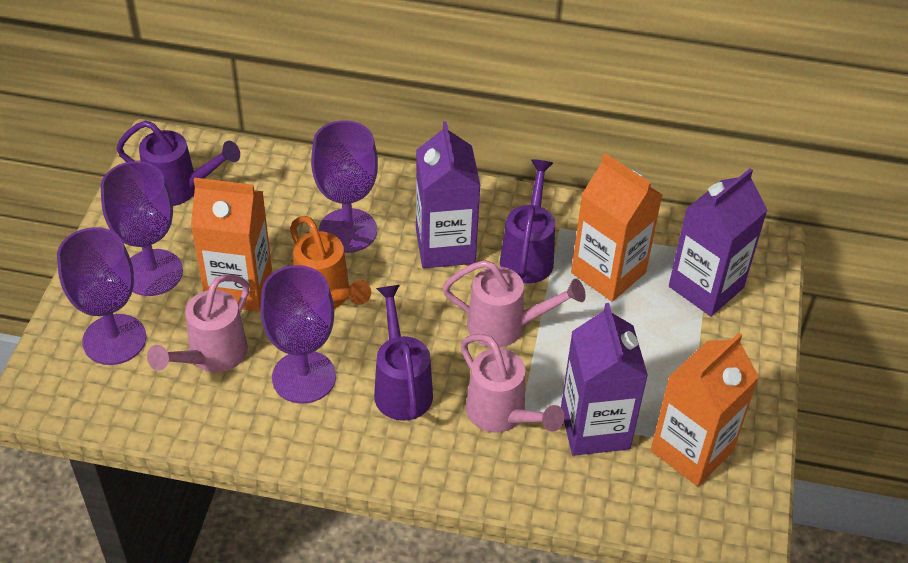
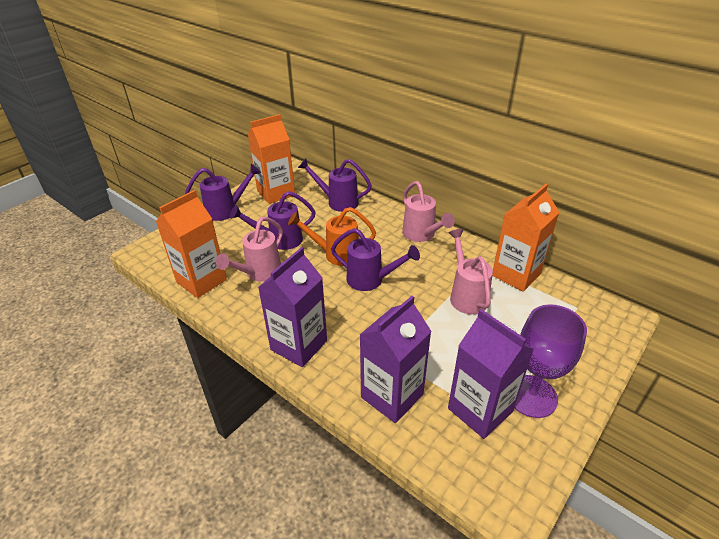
purple goblet: [57,227,146,365] [101,161,183,296] [260,265,336,404] [311,120,378,253] = 4 -> [514,304,587,418] = 1
purple watering can: [116,120,240,206] [374,285,433,421] [500,159,555,284] = 3 -> [185,164,261,221] [230,191,316,250] [298,158,372,212] [331,228,420,291] = 4

